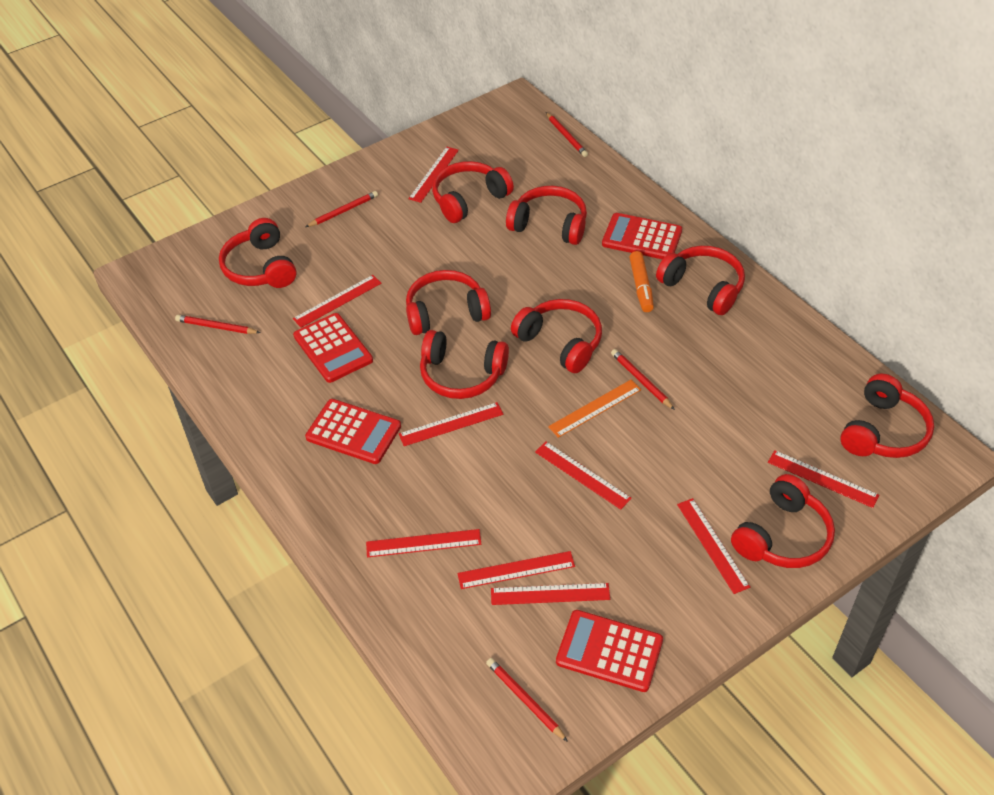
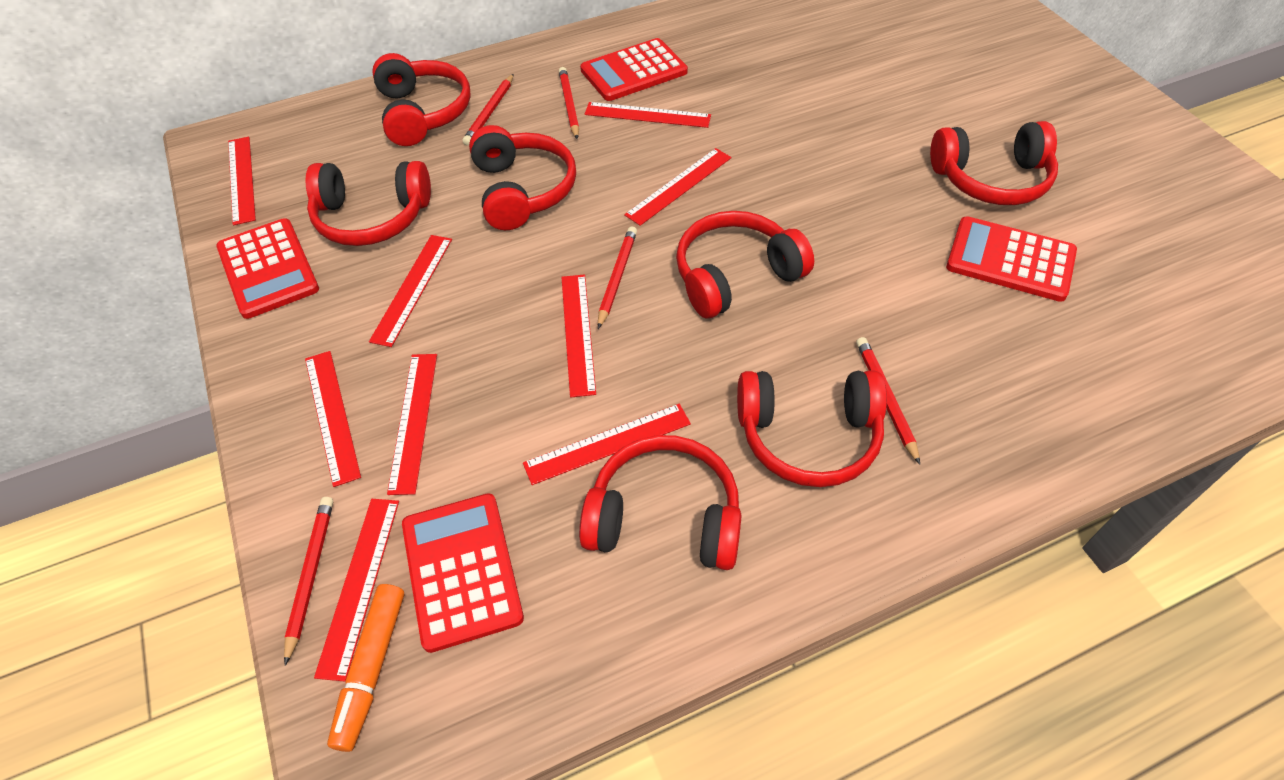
orange ruler: [548,380,642,438] = 1 -> none = 0
red headphones: [219,218,296,288] [406,270,491,335] [420,330,509,399] [432,161,514,223] [506,186,587,245] [511,299,602,373] [656,246,745,315] [731,474,835,568] [840,374,934,458] = 9 -> [306,161,431,246] [372,53,471,146] [469,125,576,230] [579,435,741,570] [676,211,814,318] [737,371,887,487] [930,121,1058,205] = 7

